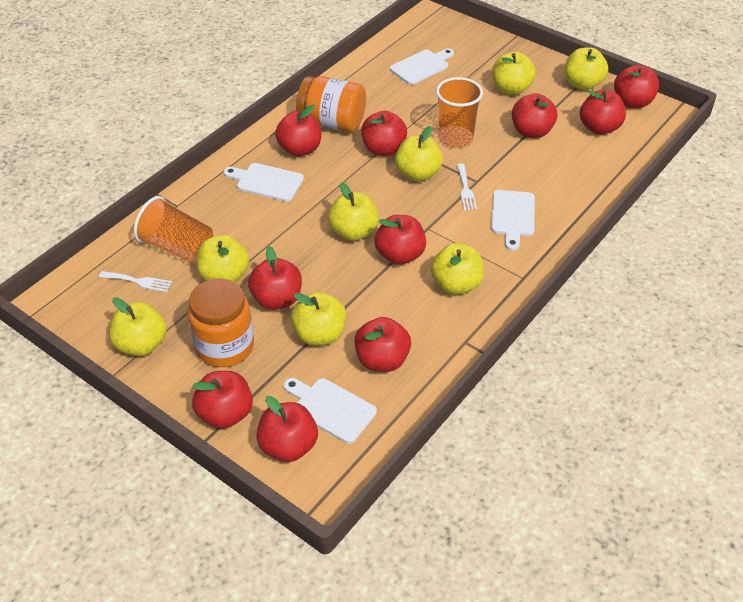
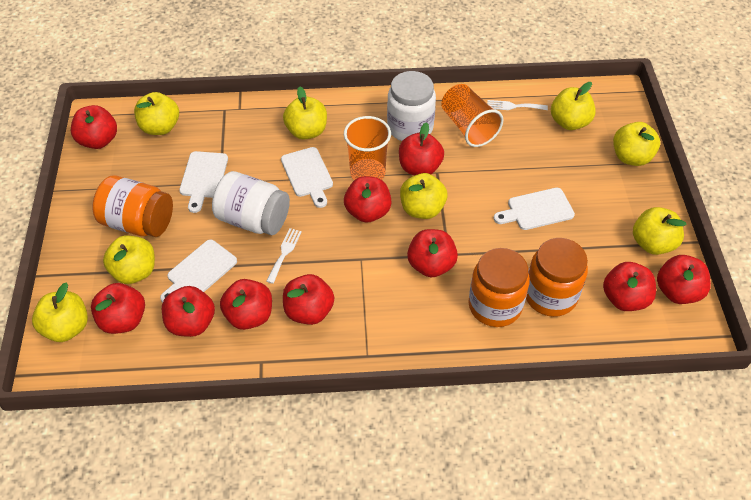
orange jar: [188,278,254,367] [296,76,366,132] = 2 -> [92,175,173,237] [468,248,530,327] [526,238,588,317] = 3
white jar: none = 0 -> [212,171,290,235] [387,71,436,141] = 2

